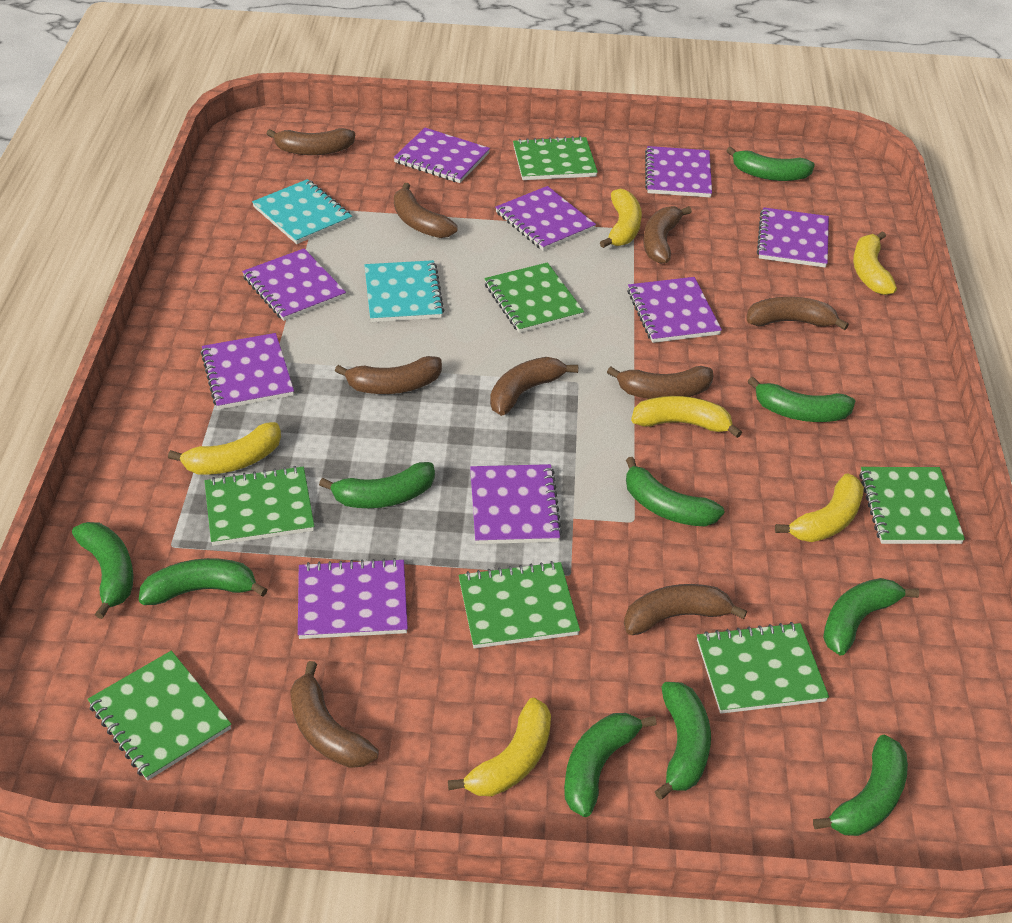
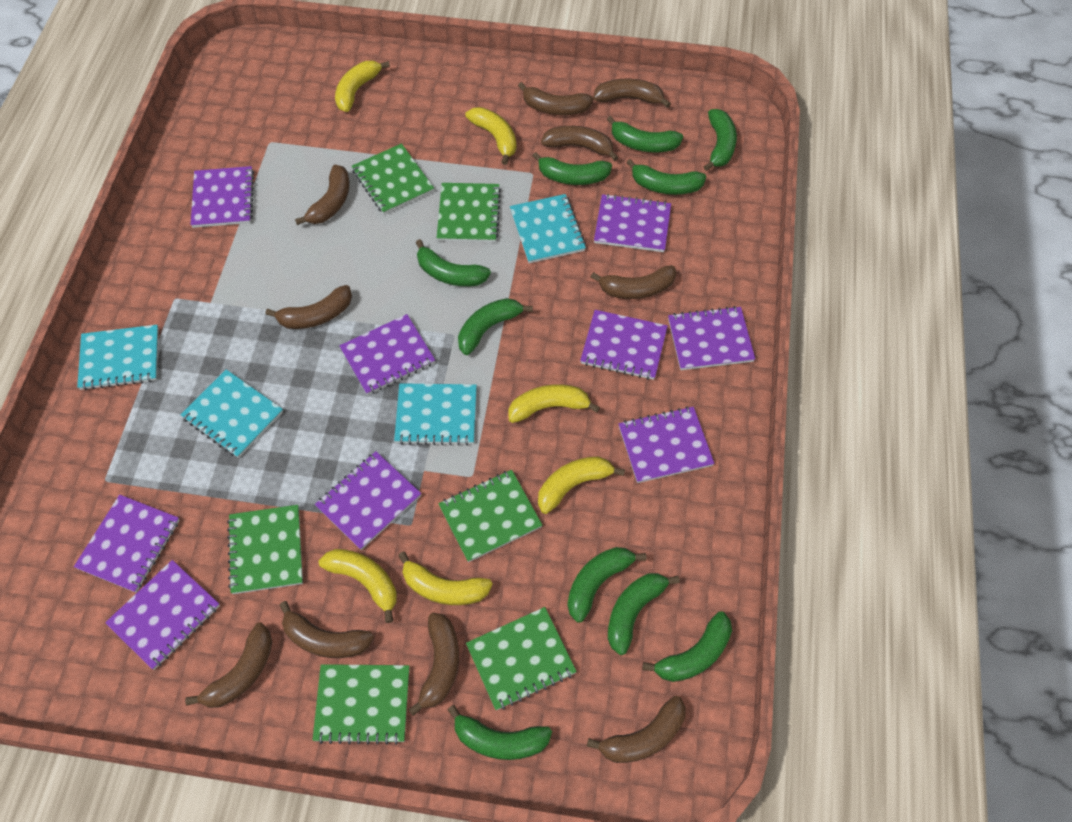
brown banana: [266,128,355,155] [290,661,379,768] [335,356,442,394] [394,183,458,238] [490,357,578,416] [607,366,714,399] [624,584,747,635] [643,206,692,264] [747,297,849,330] = 9 -> [185,622,272,708] [266,285,352,329] [280,601,374,658] [295,165,350,225] [408,613,459,716] [518,82,593,115] [541,126,619,161] [587,696,686,763] [591,265,676,299] [593,79,671,108] = 10
green notebook: [88,651,231,781] [204,466,314,546] [459,561,580,648] [484,262,584,333] [513,136,598,180] [697,622,829,714] [859,467,965,544] = 7 -> [227,505,303,594] [313,664,409,745] [351,143,434,214] [437,183,501,242] [438,470,542,562] [466,607,577,710] = 6
turquoise notebook: [252,179,352,244] [365,260,444,322] = 2 -> [77,325,159,390] [180,369,283,458] [394,383,477,445] [510,194,586,263] = 4

